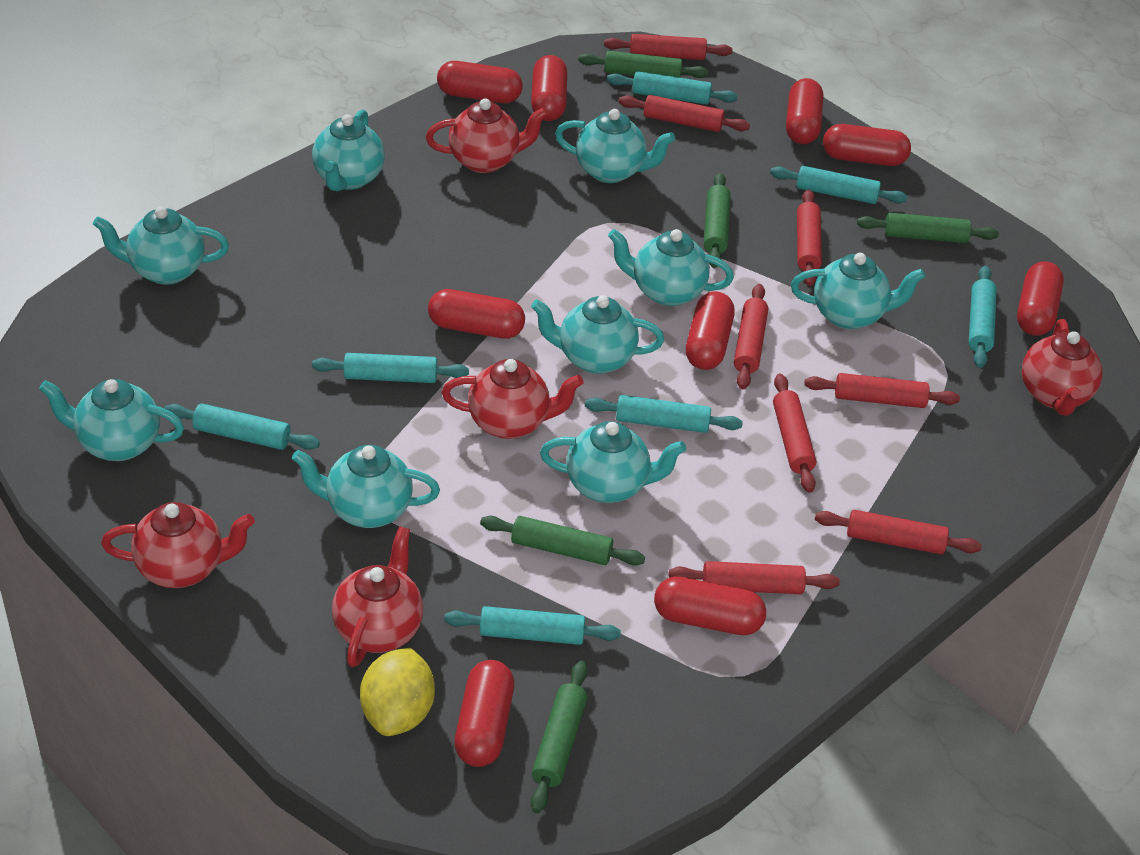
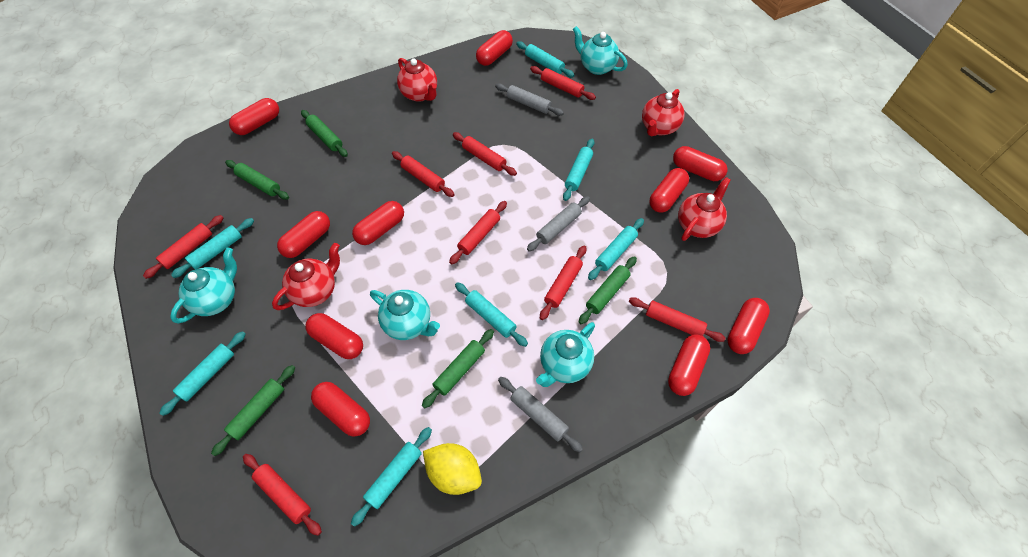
grey rolling pin: none = 0 -> [495,83,564,116] [498,377,583,452] [527,196,590,251] = 3
red capsule: [428,289,525,339] [437,61,523,103] [454,660,514,767] [531,55,567,121] [654,577,766,635] [686,291,734,370] [786,78,823,144] [823,124,911,166] [1017,261,1064,336] = 9 -> [229,98,279,135] [277,211,330,258] [306,313,363,359] [311,382,370,437] [352,201,404,245] [476,30,513,66] [649,168,689,213] [668,334,710,396] [673,146,727,181] [727,298,770,354] = 10
red teapot: [101,502,255,588] [332,526,423,667] [426,98,548,173] [442,359,583,439] [1022,319,1102,416] = 5 -> [272,243,340,310] [397,58,437,102] [642,89,685,137] [678,177,731,241] = 4
turquoise teapot: [39,379,184,461] [93,206,229,285] [292,445,440,528] [312,109,385,191] [531,295,664,374] [540,421,686,503] [555,109,675,183] [608,229,734,306] [791,253,926,329] = 9 -> [170,248,237,323] [370,290,440,340] [536,322,595,387] [573,26,628,75] = 4

